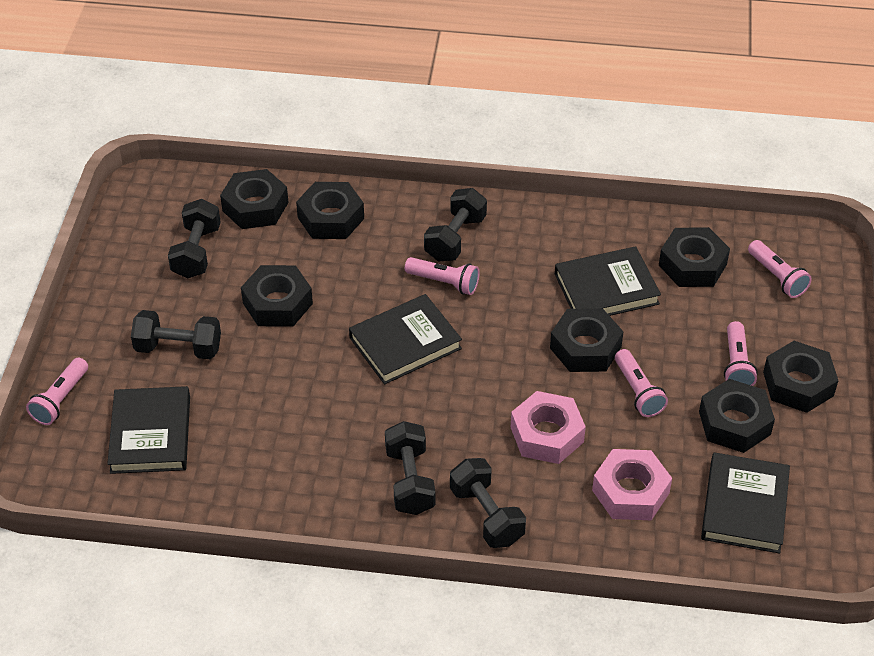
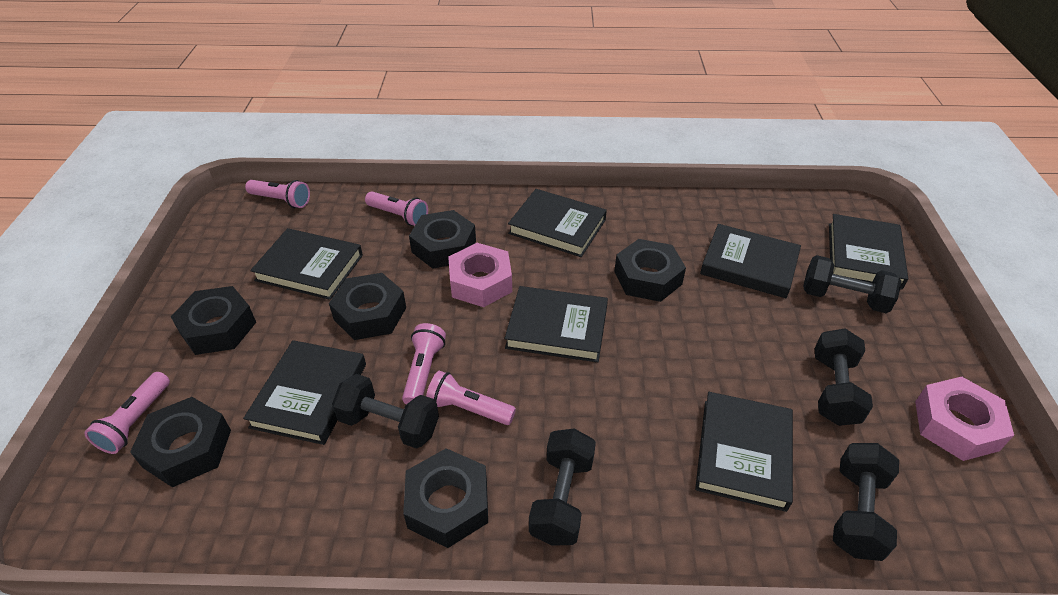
black book: [107,386,190,474] [349,294,462,384] [555,247,661,316] [701,452,790,553] = 4 -> [243,340,366,445] [250,228,363,300] [505,286,608,362] [508,189,607,257] [695,392,793,512] [700,224,801,298] [829,214,908,290] = 7
black nut: [220,169,289,229] [241,265,313,327] [296,182,364,239] [550,308,624,372] [659,227,730,287] [699,379,775,453] [763,341,838,413] = 7 -> [130,397,231,487] [171,286,256,355] [329,273,406,340] [403,448,488,548] [409,210,476,269] [614,239,686,302] = 6

